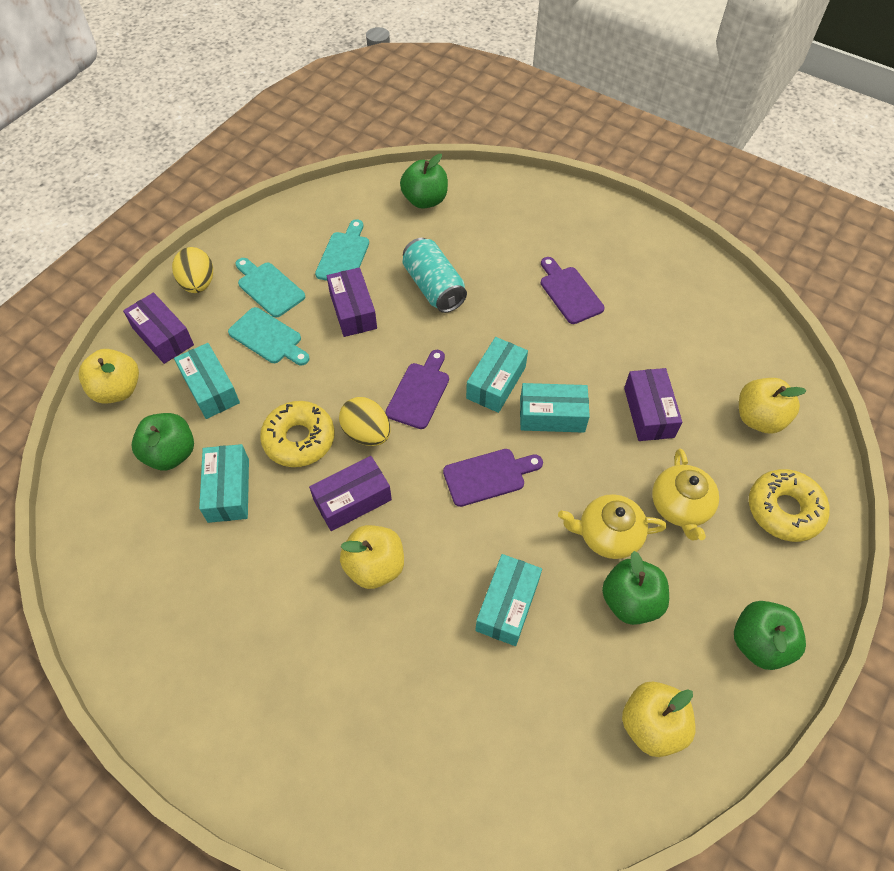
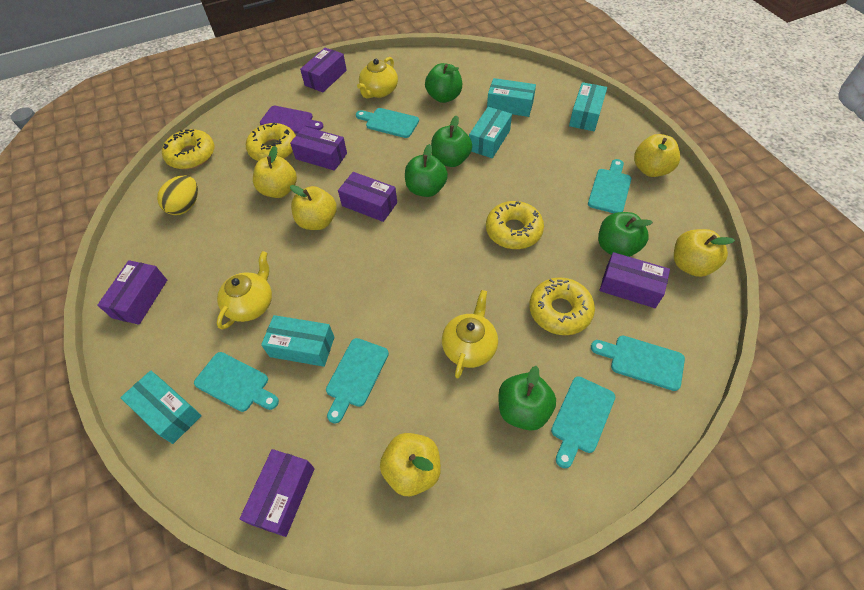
green apple: [132,413,194,471] [400,154,448,209] [602,551,669,625] [734,601,806,670] = 4 -> [405,144,448,197] [425,63,462,103] [431,116,472,167] [498,366,556,431] [598,212,653,257] = 5
purple box: [123,292,194,364] [309,456,392,531] [327,267,377,337] [624,368,682,441] = 4 -> [98,260,167,325] [240,449,315,537] [290,126,347,171] [300,48,347,92] [338,172,397,222] [599,252,670,308] = 6
purple cutting board: [386,350,449,429] [443,449,543,507] [541,257,605,324] = 3 -> [260,106,324,134] = 1
turquoise can: [402,238,467,313] = 1 -> none = 0
turquoise cutting board: [228,307,310,365] [236,258,305,317] [315,219,369,281] = 3 -> [194,352,279,412] [326,338,389,424] [356,108,419,138] [551,376,615,468] [588,159,631,213] [591,335,685,391] = 6
yellow apple: [79,349,139,404] [340,525,404,589] [622,681,695,757] [739,378,806,434] = 4 -> [253,146,297,198] [290,185,337,230] [380,433,441,496] [634,134,680,177] [674,229,735,277] = 5
yellow donut: [260,401,335,467] [749,469,830,542] = 2 -> [162,129,215,169] [246,123,296,161] [486,201,544,249] [529,277,595,335] = 4
yellow egg: [172,247,213,293] [339,397,390,446] = 2 -> [157,176,198,215] = 1
yellow teapot: [558,494,667,559] [652,449,719,540] = 2 -> [217,251,272,330] [357,57,398,98] [442,290,498,379] = 3

